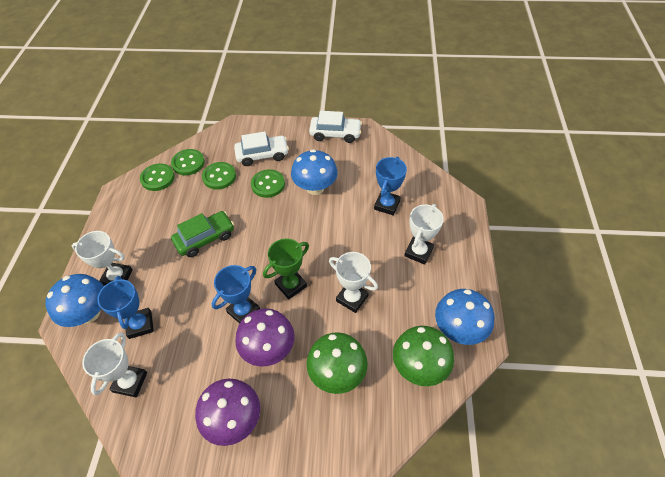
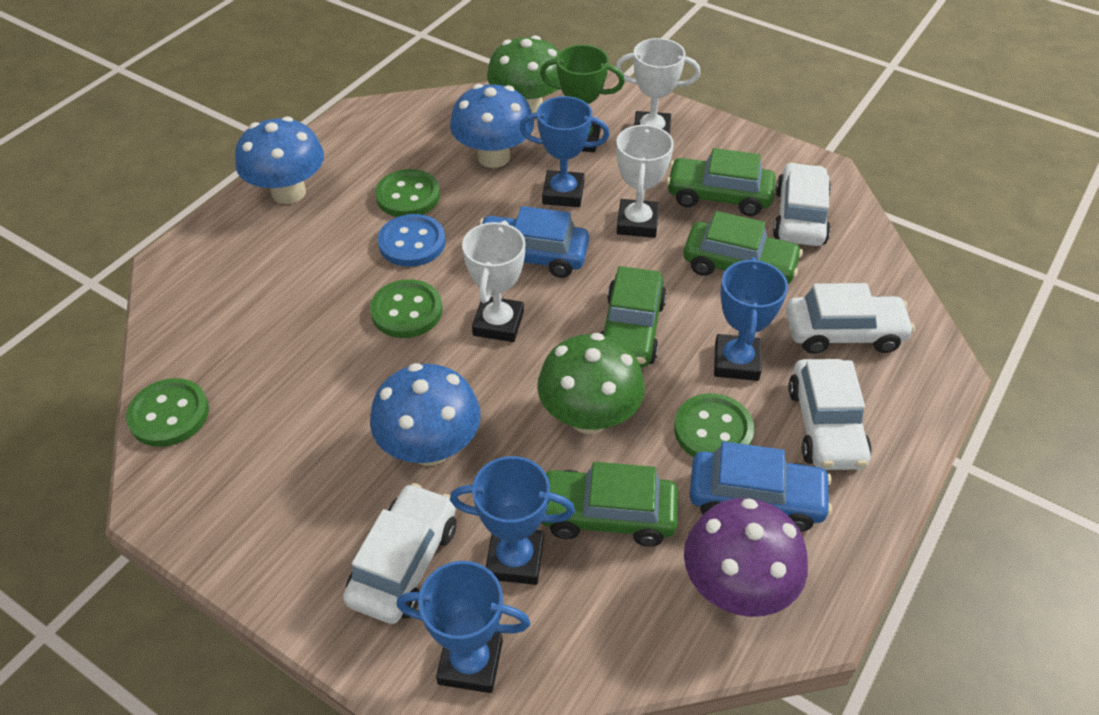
blue button: none = 0 -> [378,214,446,267] = 1
blue car: none = 0 -> [480,206,589,278] [689,441,832,532] = 2
blue trophy: [97,276,154,339] [212,265,260,324] [374,157,407,215] = 3 -> [396,561,530,693] [450,456,575,585] [519,96,610,207] [714,257,788,381] = 4
green car: [171,211,234,257] = 1 -> [541,462,678,547] [600,266,667,367] [666,148,776,216] [683,211,803,284] = 4
purple mushroom: [195,379,260,446] [235,308,294,367] = 2 -> [684,498,808,617] = 1
white car: [234,132,289,166] [309,111,362,143] = 2 -> [343,483,456,624] [773,162,831,246] [786,283,915,354] [788,359,872,470] = 4
white trophy: [72,231,133,286] [82,332,147,397] [329,252,378,313] [404,204,444,265] = 4 -> [462,220,525,342] [616,38,700,134] [616,124,674,238] = 3

